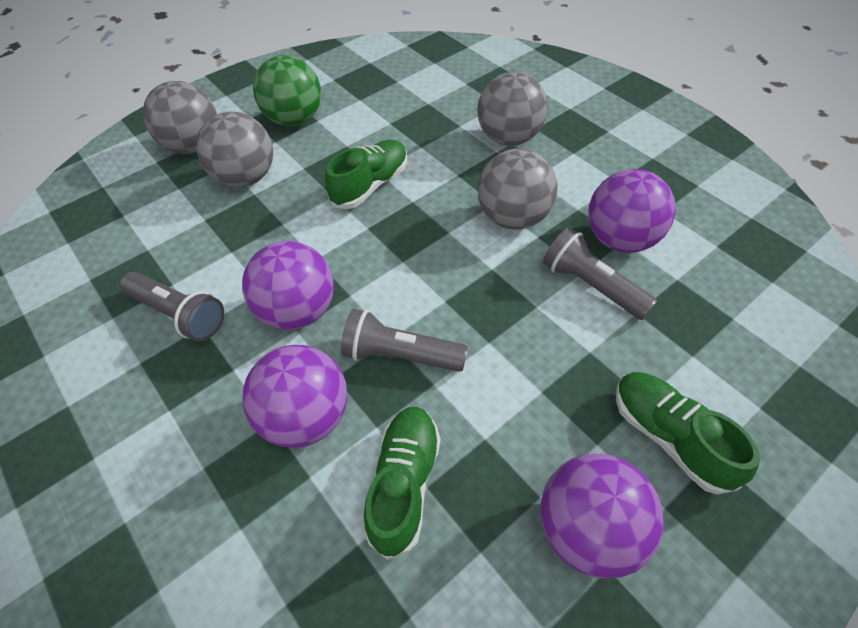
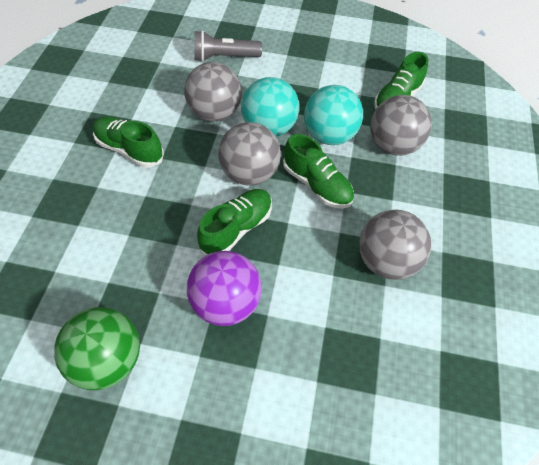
green shoe: [325,140,408,209] [364,407,441,560] [616,372,760,494] = 3 -> [93,116,164,168] [197,189,272,255] [283,134,354,209] [374,52,428,110] = 4
grey flashlight: [120,272,224,342] [341,309,468,372] [543,227,657,320] = 3 -> [194,30,262,62] = 1
purple ball: [242,241,334,330] [242,345,347,448] [541,454,664,579] [588,169,676,253] = 4 -> [187,251,262,326] = 1
turquoise ball: none = 0 -> [241,77,299,137] [304,85,363,145] = 2

